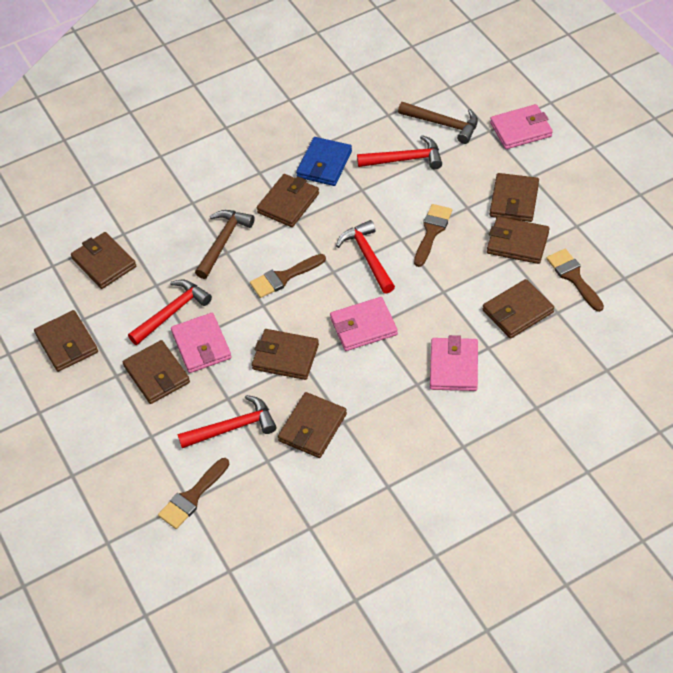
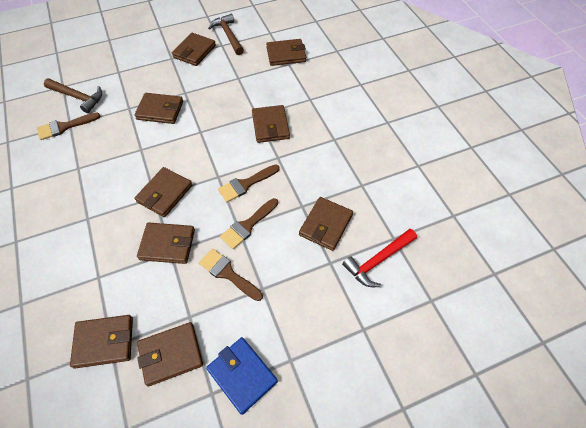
pink wallet: [171,313,232,373] [330,297,398,351] [430,335,478,391] [490,104,553,149] = 4 -> none = 0
red hammer: [128,280,212,345] [177,395,277,448] [336,220,395,294] [357,135,442,169] = 4 -> [342,229,417,287] = 1

